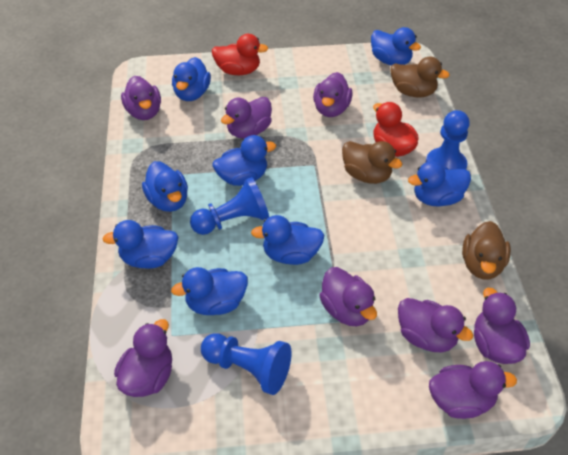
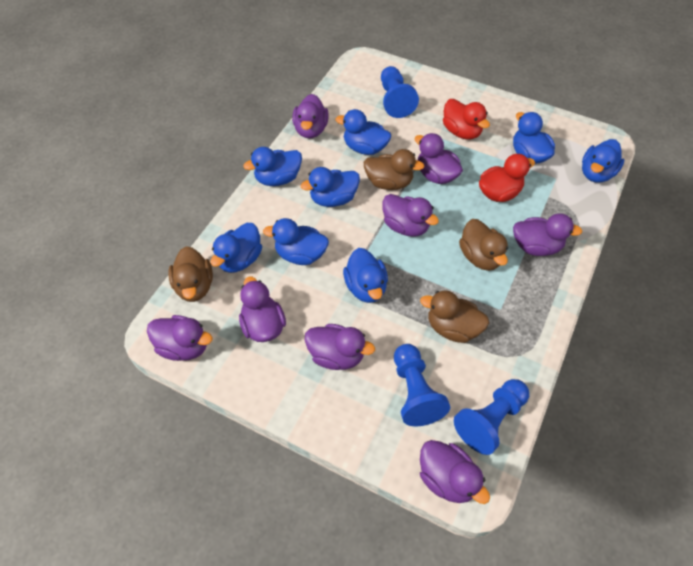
brown duck: [342,141,402,184] [391,57,450,98] [462,221,511,280] = 3 -> [168,246,213,302] [364,149,425,190] [420,290,489,343] [459,219,508,271] = 4

